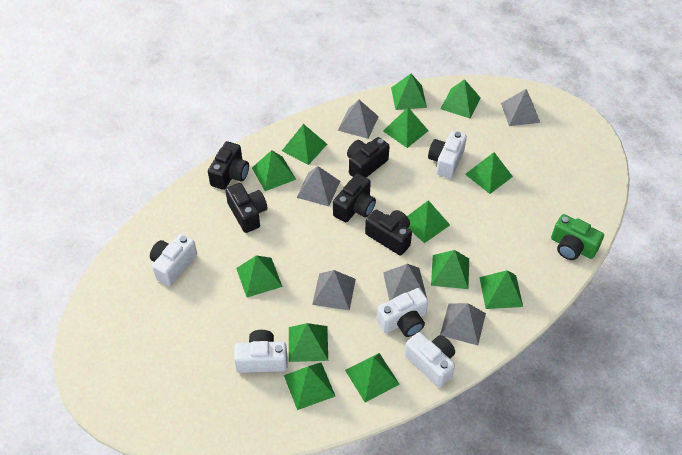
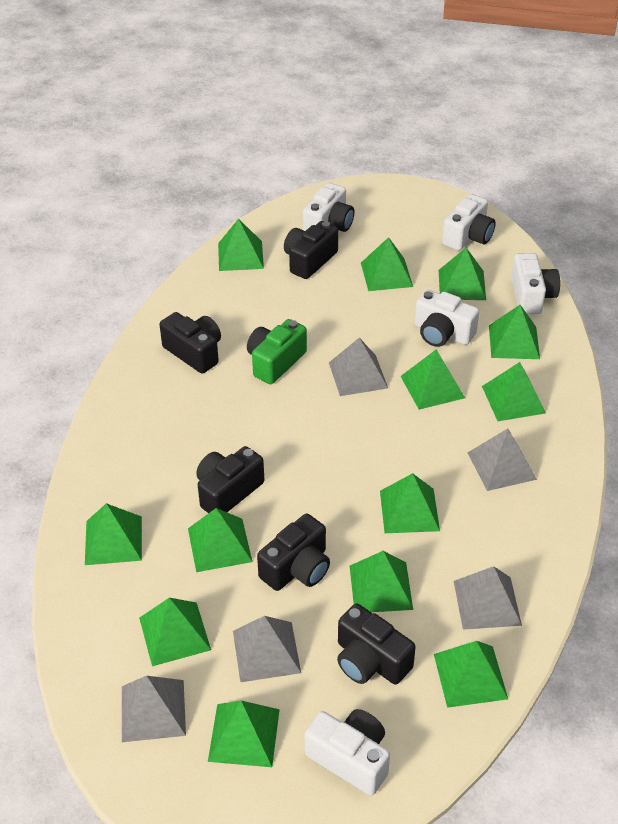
grey pyramid: [296,166,340,206] [312,270,356,310] [338,100,379,139] [383,264,427,301] [440,303,486,345] [501,89,540,126] = 6 -> [122,676,186,742] [233,616,301,682] [329,338,388,396] [454,566,522,630] [468,429,537,491] = 5

